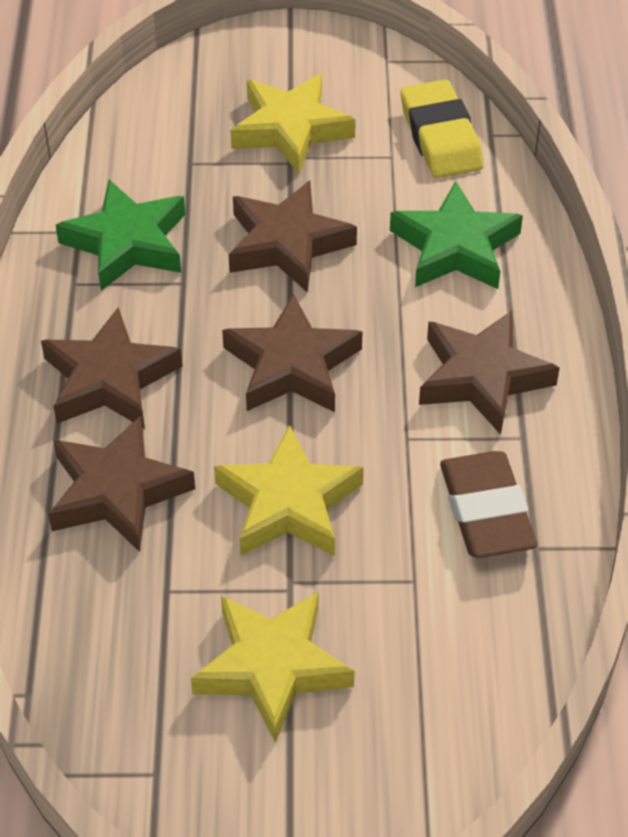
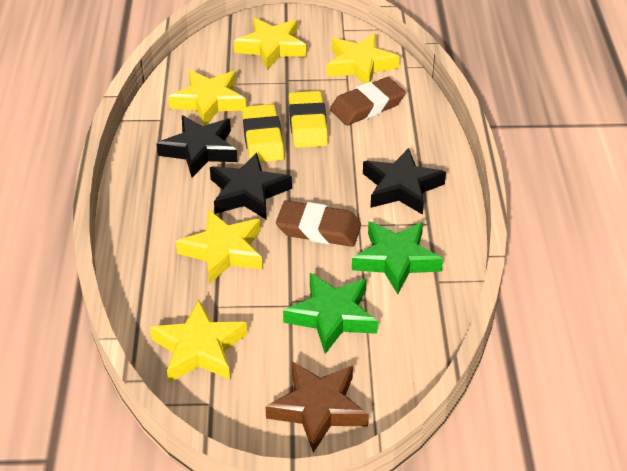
black star: none = 0 -> [156,115,238,177] [210,153,292,220] [363,148,446,215] = 3
brown eraser: [440,451,537,558] = 1 -> [276,200,361,247] [330,77,405,125] = 2
brown star: [41,307,183,429] [48,416,195,552] [222,293,363,412] [229,180,357,292] [419,311,560,435] = 5 -> [265,361,369,453] = 1
yellow eraser: [401,79,483,178] = 1 -> [242,104,284,162] [289,91,328,148] = 2
yellow star: [191,591,355,743] [214,425,364,556] [230,74,356,174] = 3 -> [150,299,247,382] [168,70,246,126] [176,210,262,284] [234,18,306,70] [327,34,400,84] = 5

